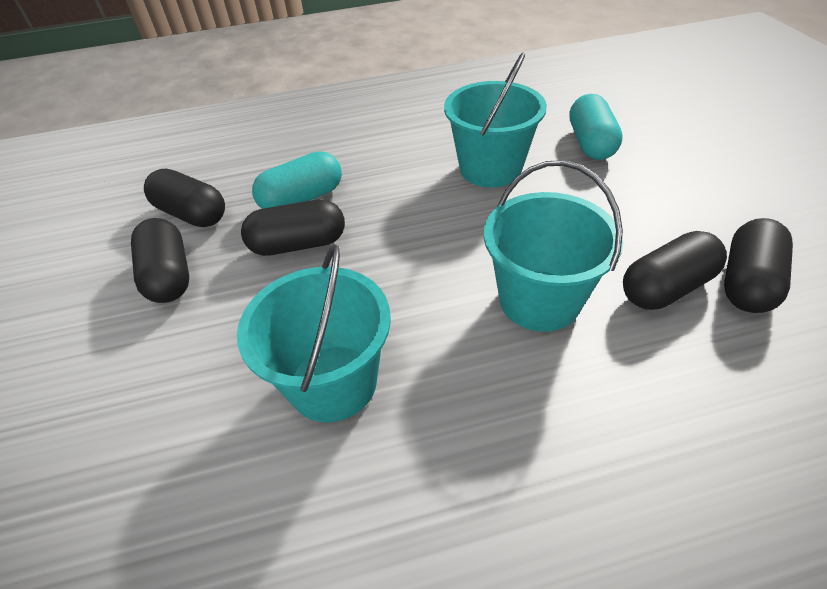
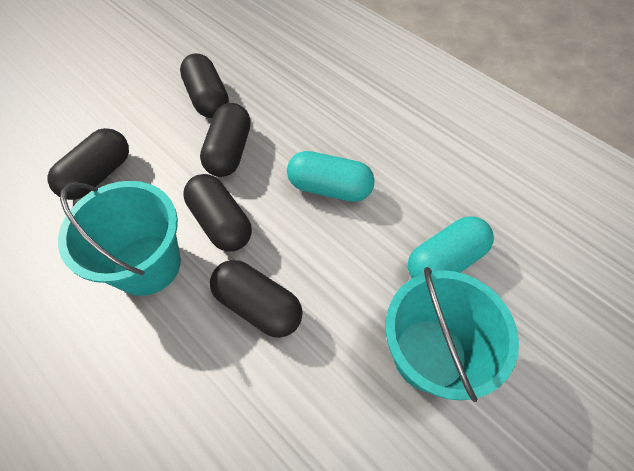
turquoise bucket: [237,244,391,422] [444,53,547,187] [484,160,623,332] = 3 -> [58,181,181,296] [385,267,519,402] = 2

